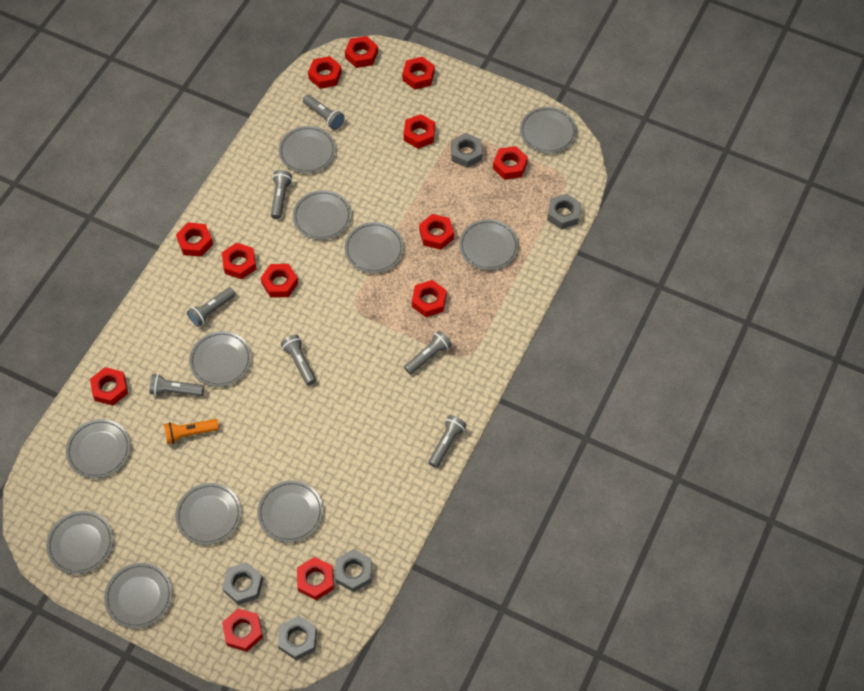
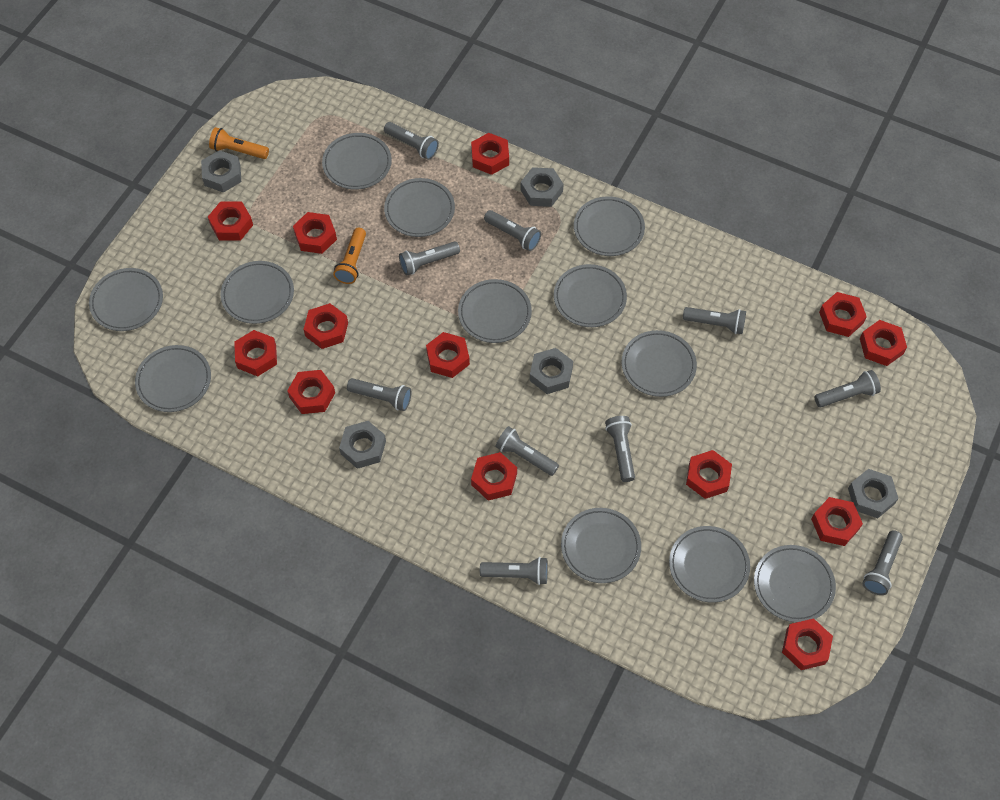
grey flashlight: [149,374,204,396] [187,287,236,327] [271,170,292,219] [281,335,316,385] [303,95,344,130] [404,330,452,374] [428,415,467,468] = 7 -> [347,378,411,411] [384,122,439,160] [399,241,460,276] [480,557,548,585] [484,210,541,251] [495,426,559,476] [605,416,635,482] [683,307,746,334] [814,370,881,407] [862,530,903,595] = 10
grey plate: [46,511,113,574] [66,419,131,479] [104,563,172,629] [175,483,241,545] [189,331,252,387] [257,481,323,543] [278,126,336,173] [293,190,352,240] [344,222,404,273] [459,219,519,271] [520,107,577,154] = 11 -> [89,268,163,331] [135,345,211,412] [220,261,294,324] [322,133,392,190] [384,178,455,237] [458,279,532,343] [554,264,627,327] [561,508,641,583] [574,196,645,256] [622,330,697,397] [669,526,750,603] [754,545,836,622] = 12
orange flashlight: [164,419,219,444] = 1 -> [209,127,269,159] [333,228,366,284] = 2

